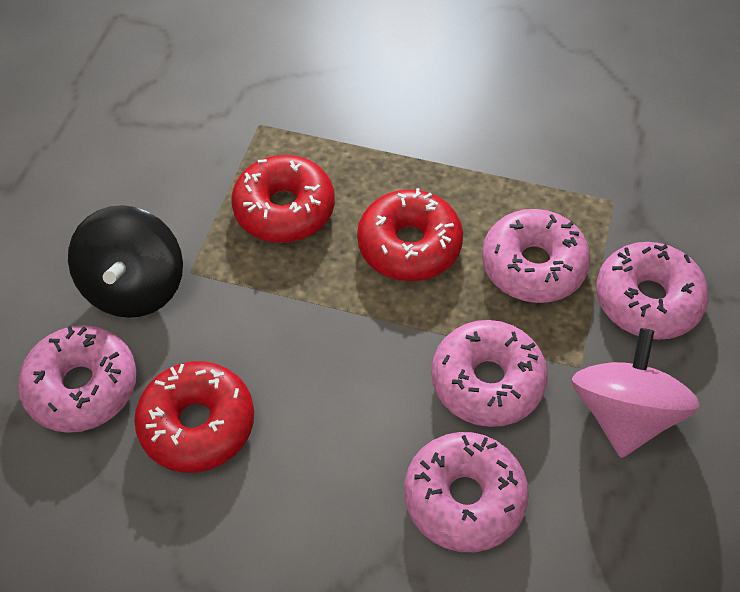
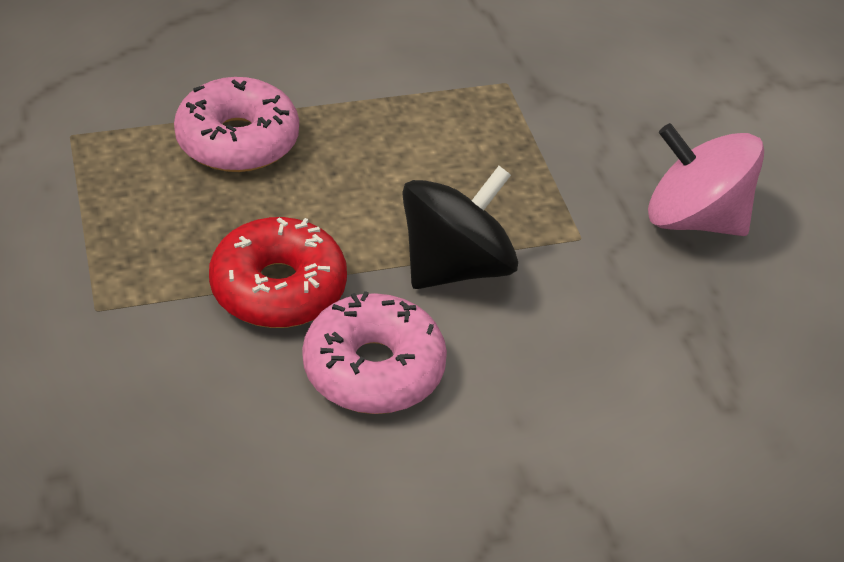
pink donut: [18,325,137,433] [404,432,529,552] [431,320,548,427] [482,209,591,303] [596,242,709,340] = 5 -> [174,77,299,172] [302,291,447,414] = 2
red donut: [134,361,254,473] [231,155,335,243] [357,188,463,281] = 3 -> [209,217,347,328] = 1

